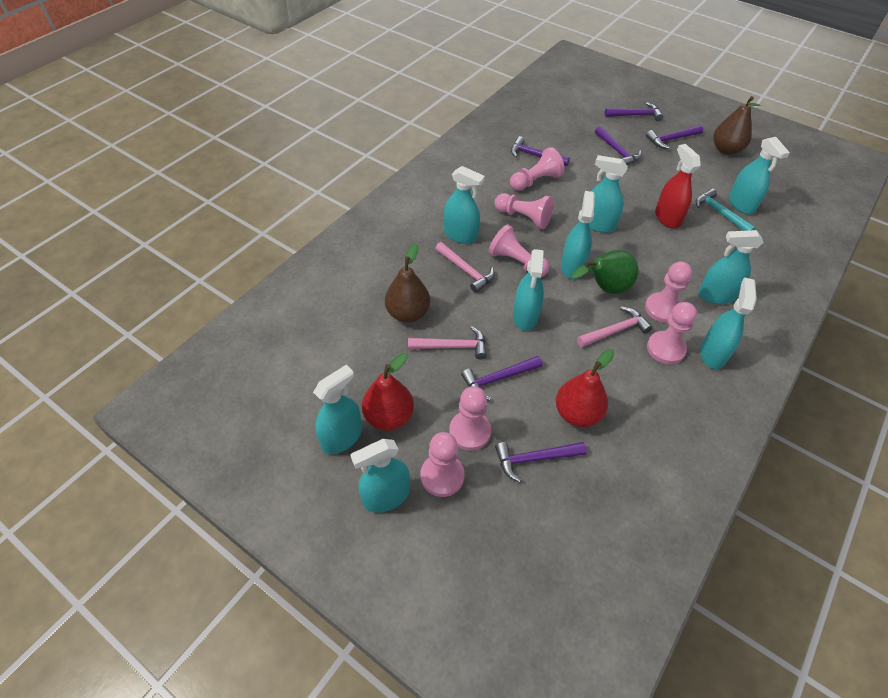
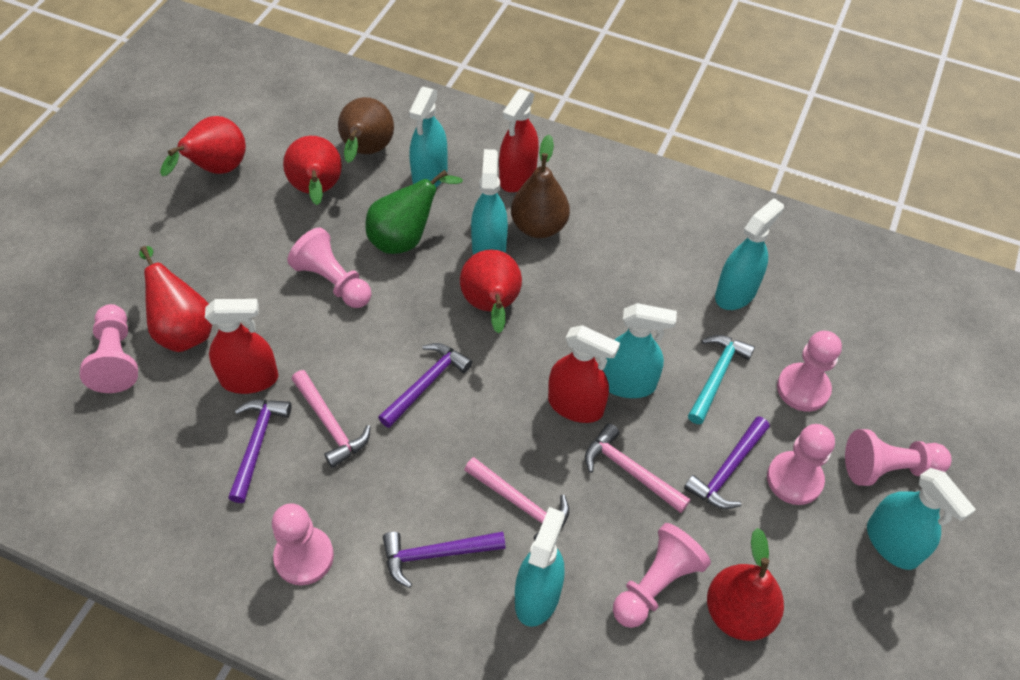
purple hammer: [461,356,543,400] [495,442,586,482] [511,136,570,166] [595,126,642,165] [605,102,663,121] [646,125,703,149] = 6 -> [228,400,292,503] [378,343,472,428] [383,532,506,588] [684,416,770,509] = 4
red pear: [362,353,414,431] [556,349,614,427] = 2 -> [139,246,212,352] [160,116,246,176] [283,136,342,205] [460,249,522,334] [707,528,784,641] = 5
red spray bottle: [655,144,701,229] = 1 -> [205,299,278,394] [499,88,539,192] [548,325,620,423] = 3
turquoise spray bottle: [313,365,362,454] [351,439,410,513] [444,166,485,244] [513,249,544,331] [561,191,595,279] [589,155,628,233] [698,230,764,304] [700,277,757,369] [729,137,790,214] = 9 -> [409,87,448,187] [471,149,508,255] [515,507,565,627] [603,303,677,398] [715,198,784,310] [867,468,976,570] = 6

